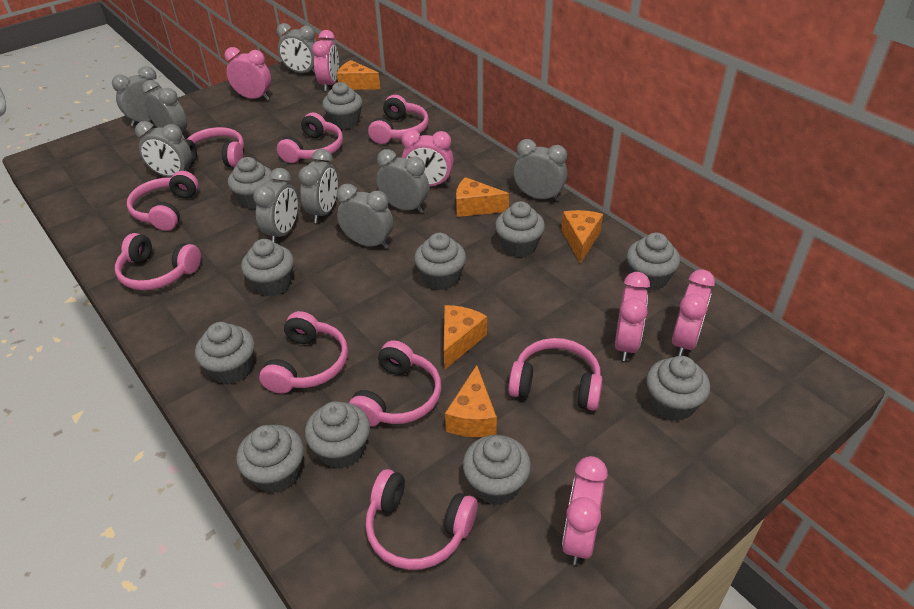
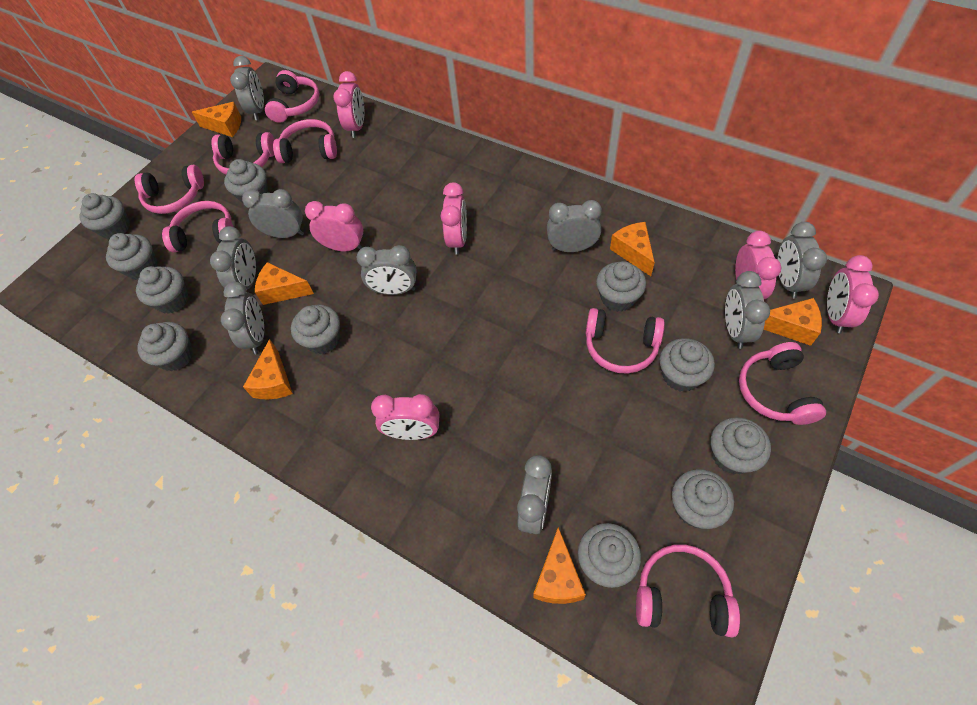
orange cheese: [337,60,380,90] [444,305,487,370] [445,365,497,437] [456,177,509,217] [561,210,603,264] = 5 -> [192,102,241,137] [243,339,293,399] [255,262,314,305] [533,527,586,604] [610,222,655,276] [764,298,822,346] = 6
pink headphones: [115,233,201,290] [127,171,199,231] [184,127,244,167] [259,311,348,394] [277,112,343,163] [349,340,441,426] [365,469,478,570] [368,95,429,144] [508,338,602,411] = 9 -> [135,165,204,214] [162,201,233,252] [211,132,275,174] [265,70,319,123] [273,119,337,163] [586,308,665,374] [636,544,740,637] [739,342,826,425] = 8

